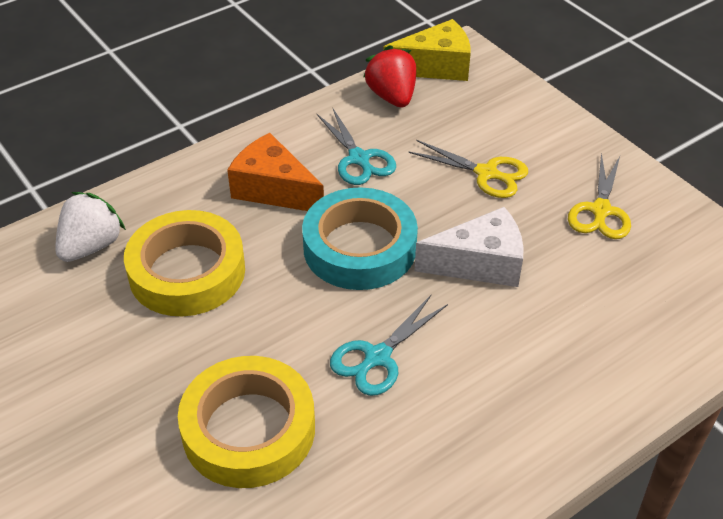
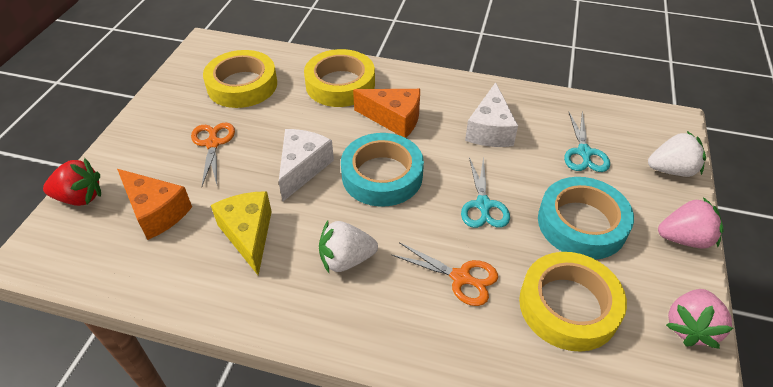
orange cheese: [227,133,324,211] = 1 -> [117,169,192,240] [353,89,420,138] = 2
orange scissors: none = 0 -> [191,122,235,186] [392,242,498,306] = 2
pink strawberry: none = 0 -> [658,197,724,249] [666,289,733,349] = 2
turquoise tape: [302,187,418,290] = 1 -> [341,133,424,207] [538,177,634,259] = 2
white cheese: [415,207,524,287] = 1 -> [279,129,334,201] [465,82,518,147] = 2
white strawberry: [55,192,126,262] = 1 -> [319,221,378,273] [648,131,706,177] = 2
yellow scissors: [408,140,528,198] [568,153,631,239] = 2 -> none = 0
yellow tape: [124,210,245,316] [178,356,315,488] = 2 -> [203,50,277,108] [304,49,375,107] [519,252,627,352] = 3

